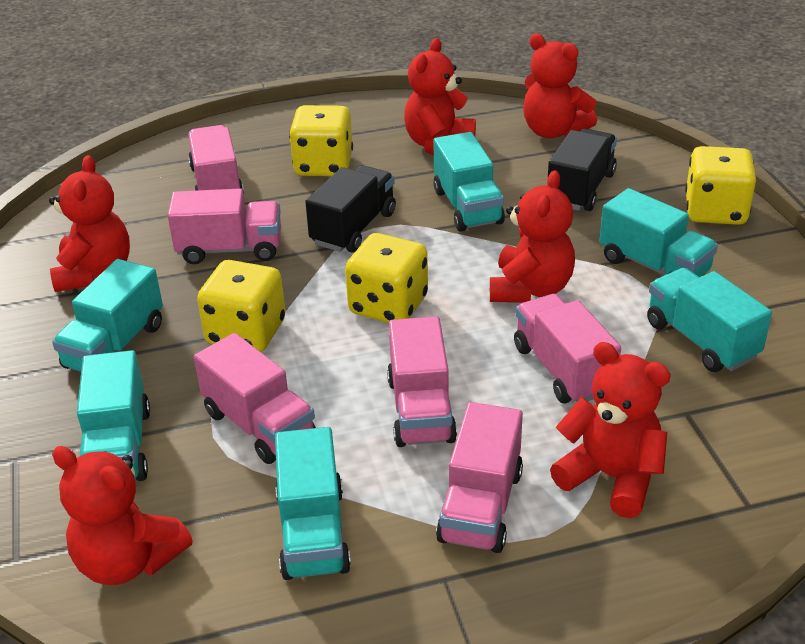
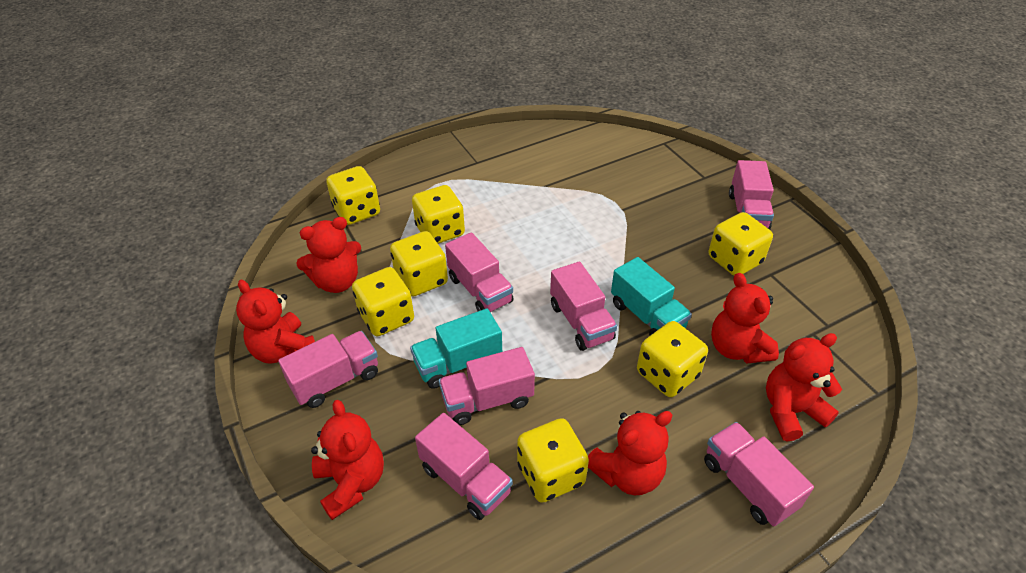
black truck: [305,165,396,253] [548,129,617,211] = 2 -> none = 0
pink truck: [168,189,281,264] [188,125,244,193] [194,333,316,464] [387,316,457,447] [436,402,523,553] [514,294,621,404] = 6 -> [278,331,378,408] [415,413,513,520] [439,347,535,425] [445,232,513,312] [550,261,617,351] [704,422,814,526] [729,160,774,230] = 7
turquoise truck: [52,259,163,372] [77,350,150,481] [275,427,351,580] [433,132,505,231] [599,188,718,277] [647,268,772,372] = 6 -> [410,308,502,389] [611,257,692,335] = 2
yellow dice: [197,260,285,352] [289,105,353,176] [345,233,428,323] [685,146,756,225] = 4 -> [326,166,380,225] [352,267,414,336] [390,231,448,297] [412,185,465,244] [517,418,589,503] [637,321,708,397] [709,212,773,276] = 7

